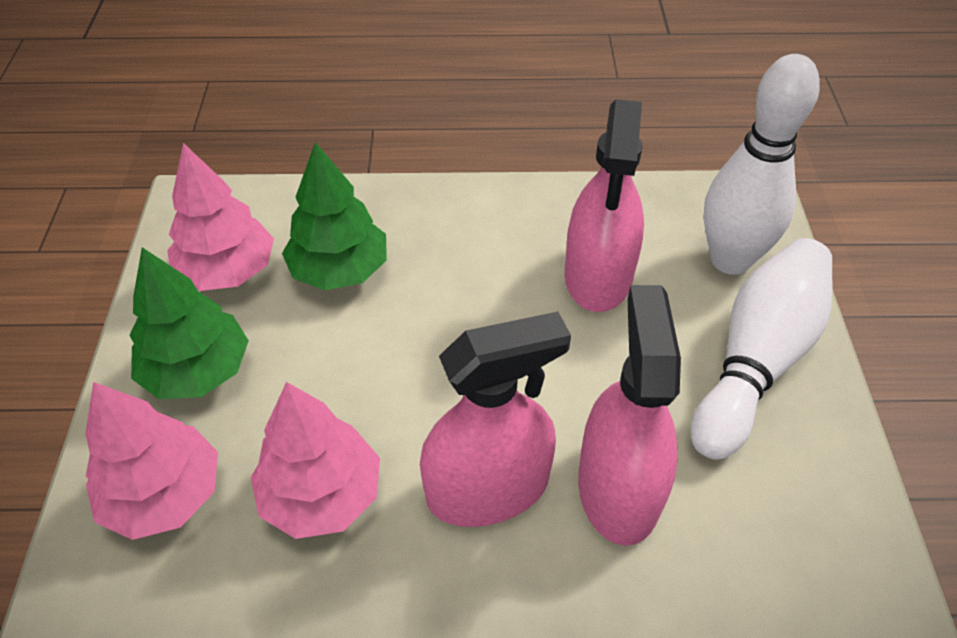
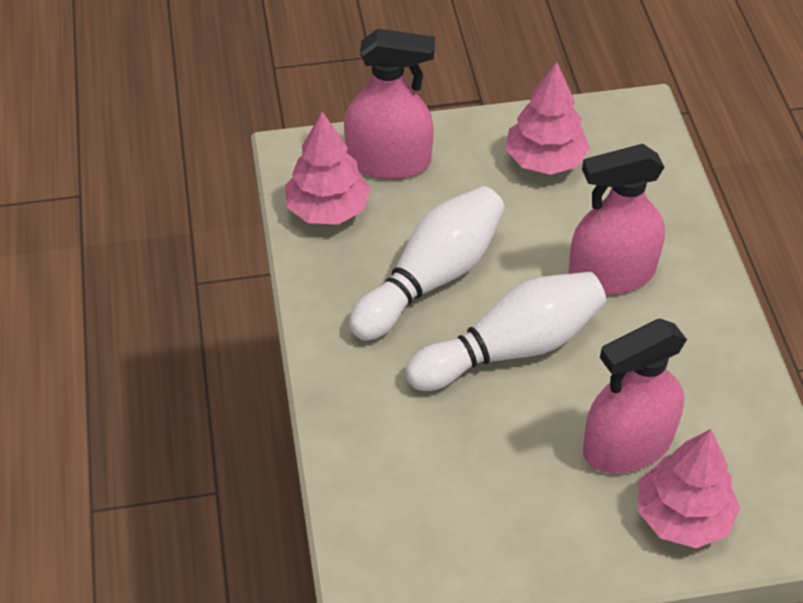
green tree: [130,247,249,399] [282,142,387,290] = 2 -> none = 0

